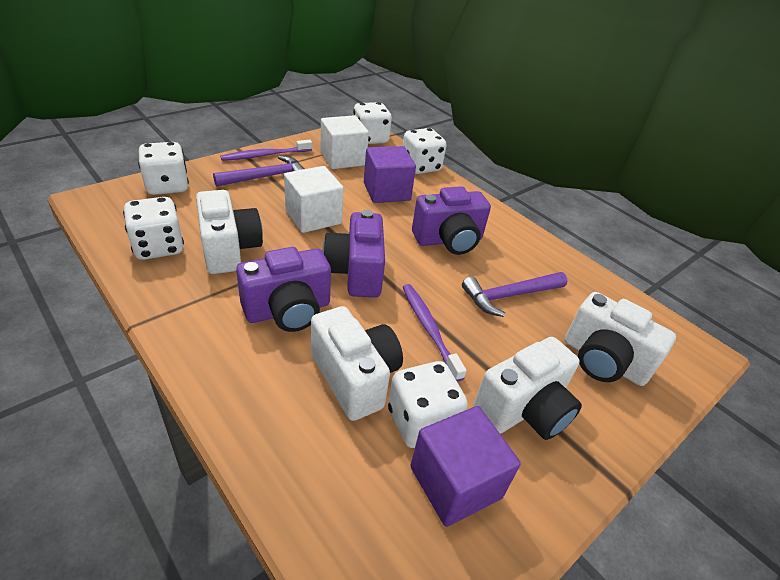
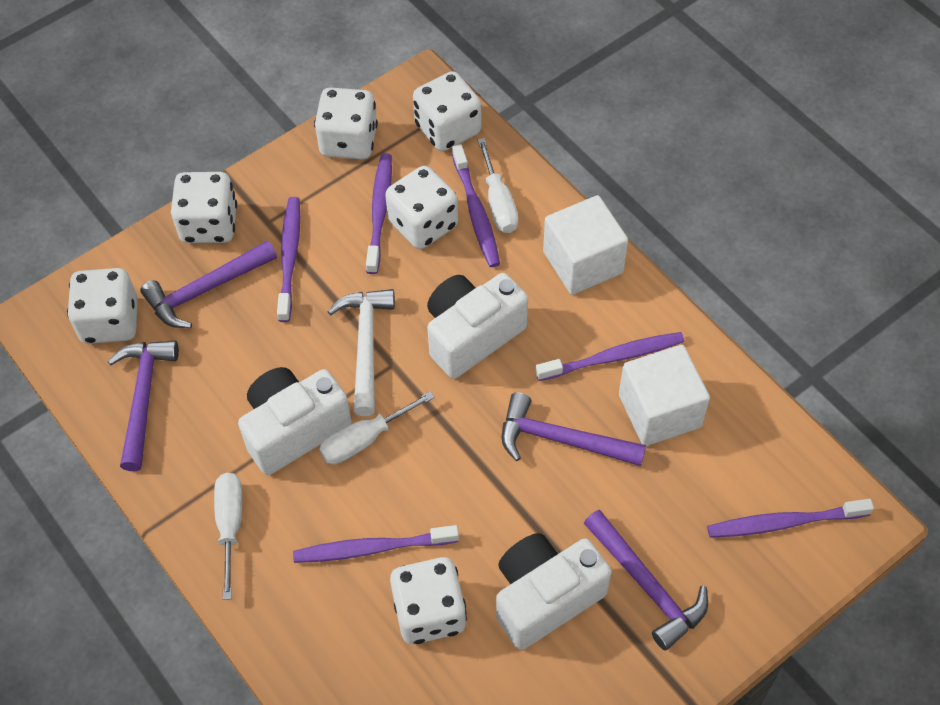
purple camera: [236,247,331,332] [322,210,385,297] [412,186,491,255] = 3 -> none = 0
purple cube: [364,146,416,203] [410,406,521,527] = 2 -> none = 0
purple hammer: [213,156,304,187] [462,272,567,317] = 2 -> [107,341,179,471] [140,240,277,328] [502,392,646,466] [584,509,708,651] = 4
purple toothbrush: [221,139,312,161] [403,284,467,382] = 2 -> [277,197,300,322] [293,525,459,563] [366,153,392,274] [452,144,500,267] [535,332,685,381] [707,499,874,538] = 6
white camera: [196,190,263,274] [311,306,403,421] [473,337,582,440] [565,292,676,386] = 4 -> [238,367,352,475] [427,273,528,379] [496,533,611,650] = 3
white dice: [123,197,184,260] [138,142,189,195] [353,102,392,144] [388,361,468,448] [403,128,447,174] = 5 -> [67,268,138,344] [171,172,237,243] [314,88,378,159] [385,166,458,249] [390,557,467,644] [413,71,481,151] = 6
white hammer: none = 0 -> [328,289,395,416] = 1
white screwdriver: none = 0 -> [214,473,242,600] [319,391,435,464] [478,138,518,233] = 3

